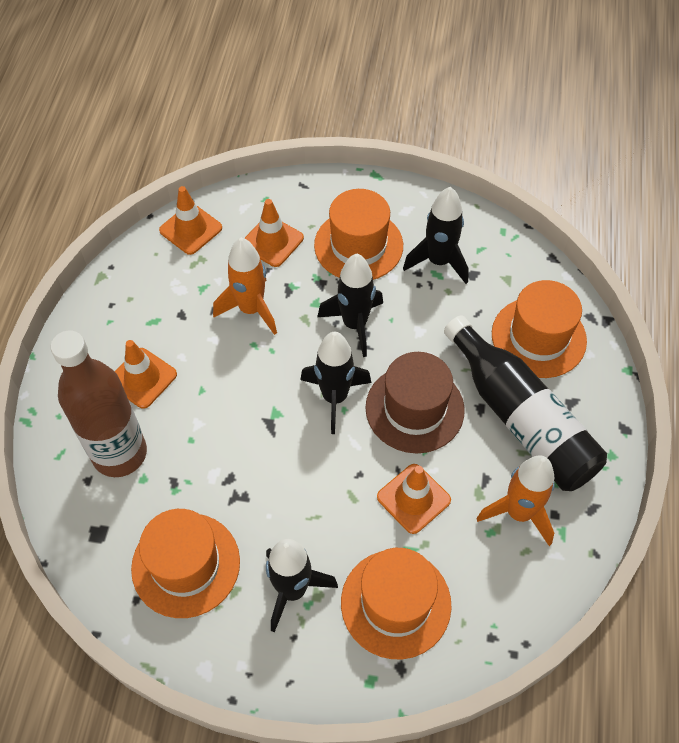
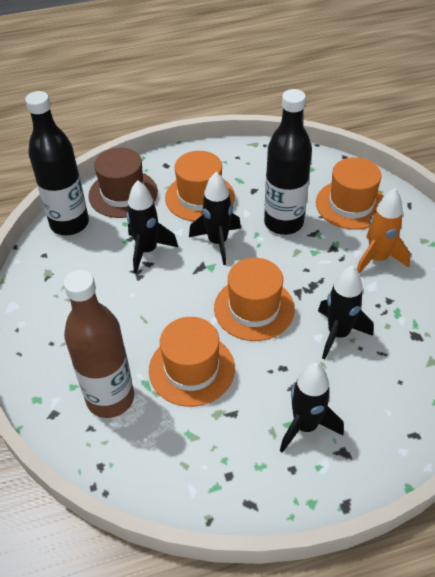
black bottle: [444,315,607,491] = 1 -> [25,91,89,235] [264,89,312,235] = 2
orange rocket: [213,238,277,335] [476,455,555,546] = 2 -> [357,188,411,273] = 1
orange traffic cone: [115,340,177,409] [159,186,222,255] [244,199,304,267] [377,464,451,534] = 4 -> none = 0

